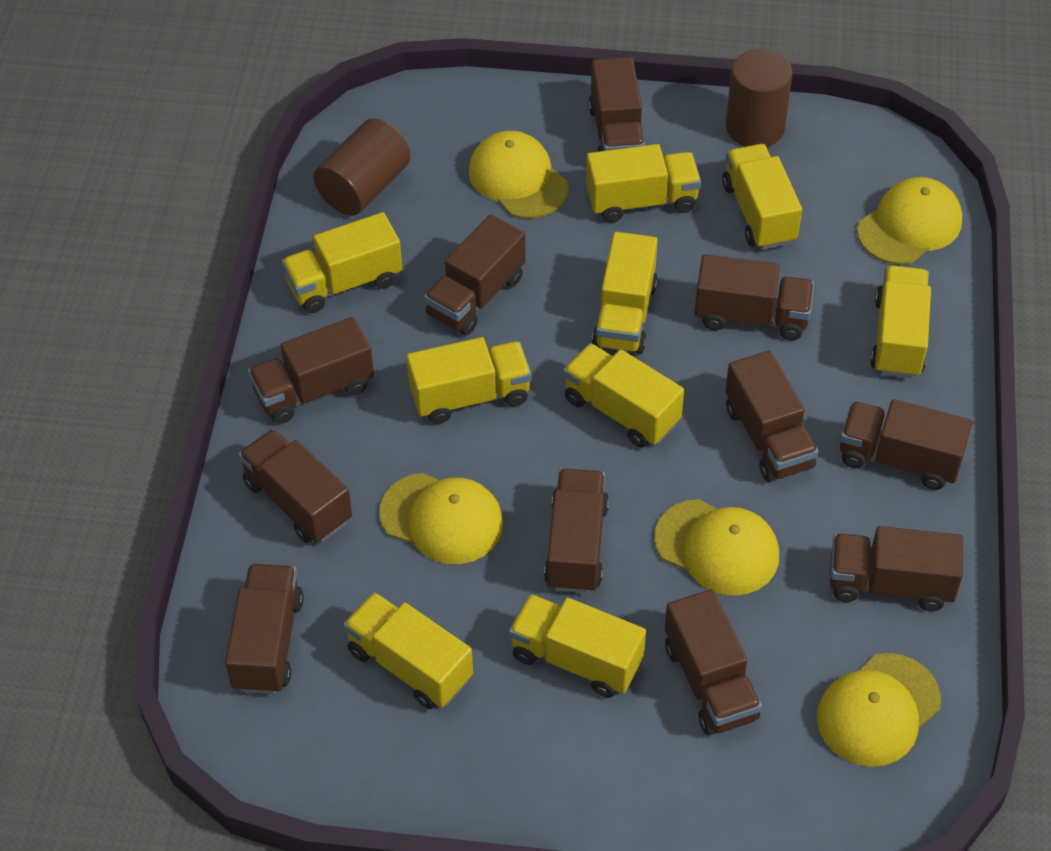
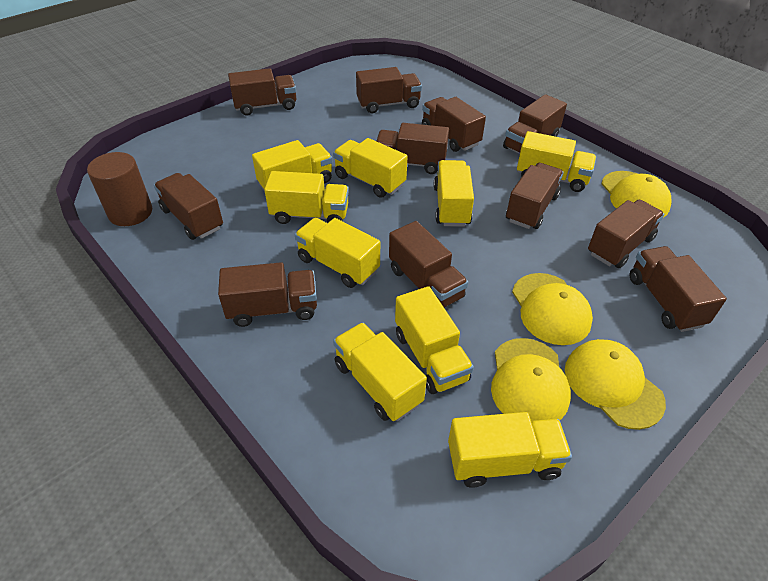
brown cylinder: [313,118,410,216] [726,49,793,147] = 2 -> [87,152,152,226] = 1
yellow cap: [379,473,503,564] [469,131,569,218] [654,499,779,596] [817,653,941,767] [857,177,962,265] = 5 -> [491,338,571,421] [512,273,593,345] [565,339,666,430] [602,171,672,217] = 4

